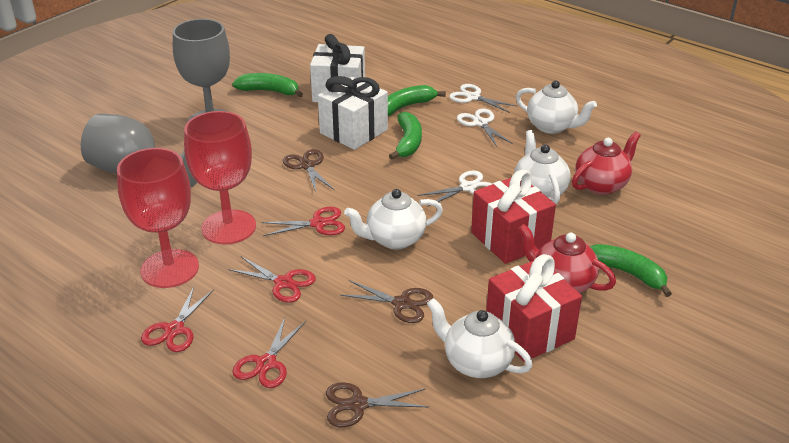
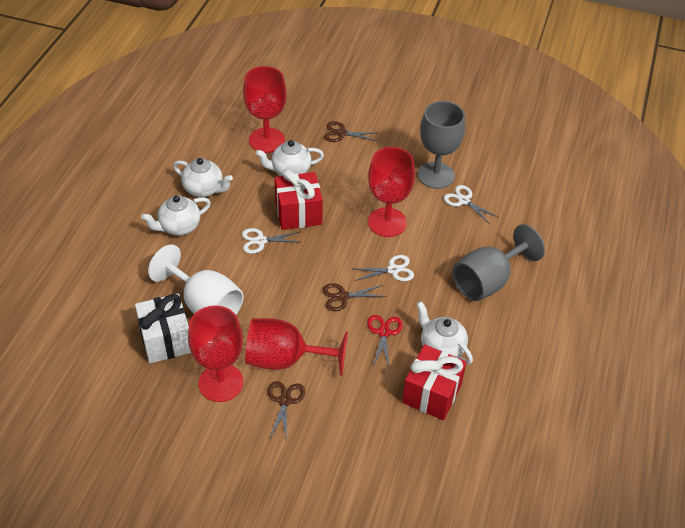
green banana: [232,73,303,97] [388,85,446,116] [389,112,422,160] [589,244,672,297] = 4 -> none = 0
red goblet: [117,148,199,288] [184,111,256,244] = 2 -> [188,305,243,402] [243,66,287,153] [245,318,348,376] [368,147,415,237] = 4
red scissors: [141,287,214,352] [228,256,316,303] [232,317,306,388] [261,207,345,236] = 4 -> [367,315,403,367] = 1
red teapot: [518,224,616,293] [572,132,641,195] = 2 -> none = 0
white gift: [310,34,365,102] [318,76,388,150] = 2 -> [135,293,191,363] = 1
white goblet: none = 0 -> [148,244,244,315] = 1

